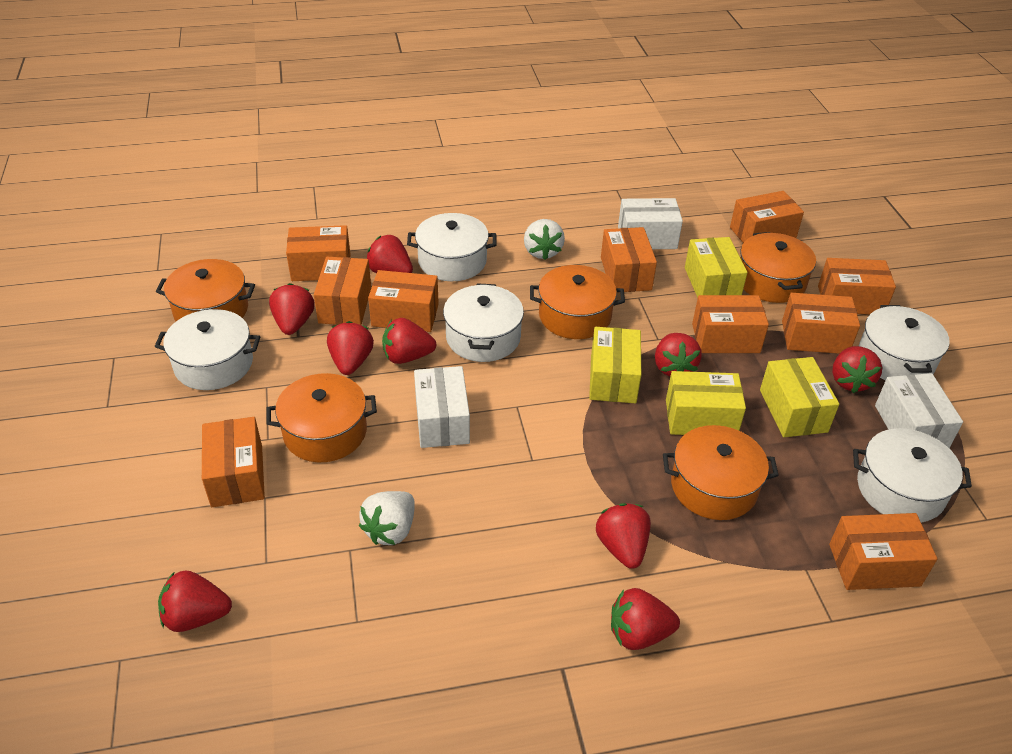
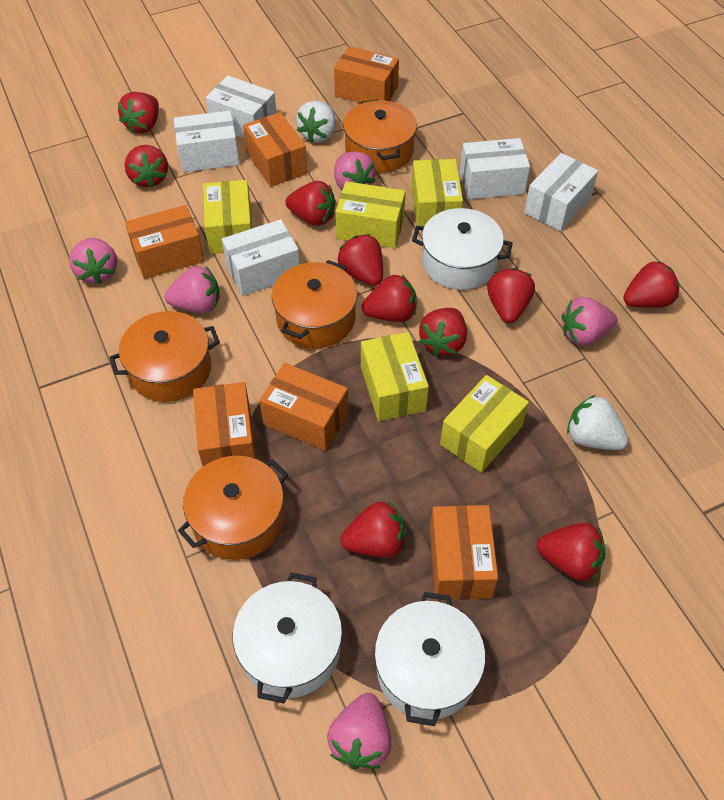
orange box: [202,417,265,507] [286,225,350,281] [314,257,371,325] [368,270,439,332] [601,227,657,292] [692,295,769,353] [730,191,804,243] [782,293,860,354] [818,258,896,315] [829,513,937,590] = 10 -> [125,205,204,279] [193,382,256,467] [243,112,307,187] [259,363,348,451] [334,46,399,103] [430,505,498,600] = 6
orange pot: [156,259,255,321] [266,373,377,462] [530,265,625,339] [663,425,779,520] [740,232,816,303] = 5 -> [109,311,220,402] [178,456,288,560] [272,260,357,349] [343,99,417,173] = 4
pink strawberry: none = 0 -> [69,238,118,284] [164,266,220,313] [327,693,392,770] [334,151,376,190] [561,297,617,346] = 5
red strawberry: [158,570,232,632] [269,283,315,335] [327,321,374,375] [366,235,413,273] [382,318,436,364] [596,503,651,569] [611,588,680,650] [655,333,702,377] [832,346,882,393] = 9 -> [118,92,159,133] [125,145,168,188] [285,181,336,226] [337,234,383,286] [340,501,406,558] [362,275,417,322] [419,308,467,356] [487,268,535,323] [537,523,606,581] [623,261,680,308] = 10
white box: [414,366,470,448] [618,198,683,249] [875,373,963,448] = 3 -> [174,110,240,172] [206,75,276,138] [222,219,300,296] [460,138,530,199] [524,153,598,231] = 5
white pot: [155,309,260,390] [407,213,496,281] [443,283,524,362] [853,428,972,523] [859,305,950,380] = 5 -> [233,573,342,703] [374,592,485,726] [412,208,513,290] = 3
yellow box: [589,327,641,403] [666,371,746,435] [685,237,748,298] [760,357,839,437] = 4 -> [203,180,253,254] [335,181,406,248] [361,332,429,421] [412,159,463,227] [440,375,529,473] = 5

